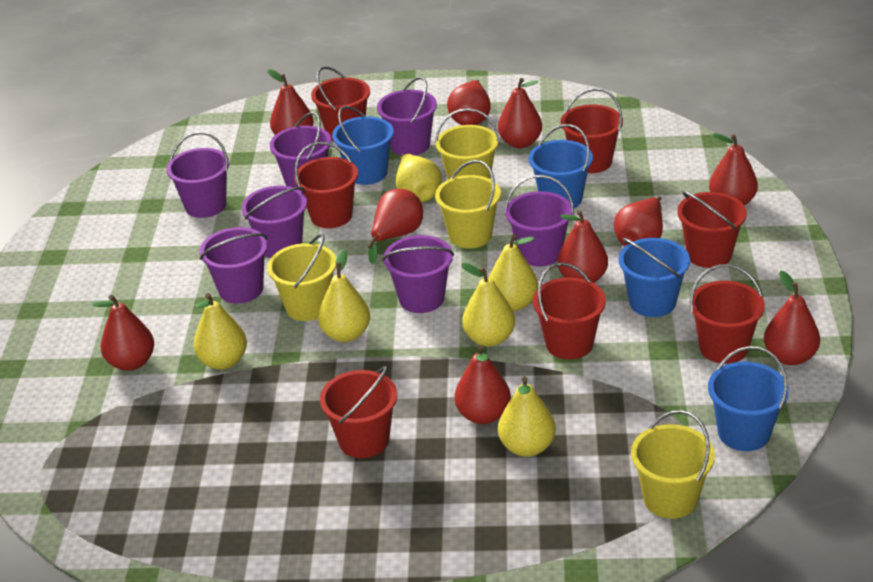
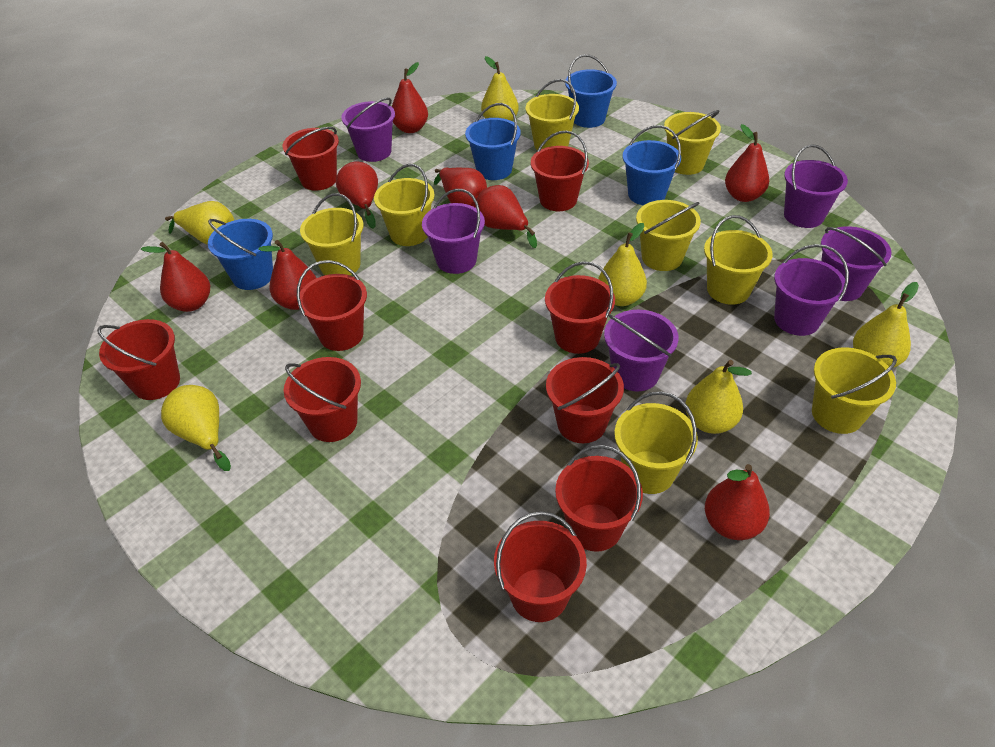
purple bucket: [166,132,229,218] [199,227,268,303] [241,186,307,258] [270,112,332,191] [377,77,437,155] [382,235,454,313] [504,175,574,267] = 7 -> [341,98,395,162] [422,189,485,274] [604,310,679,391] [774,244,849,336] [784,144,848,228] [821,226,892,301] = 6
red bucket: [294,142,358,228] [311,66,370,141] [320,366,397,458] [533,262,606,359] [561,88,623,173] [677,191,747,268] [689,264,765,364] = 7 -> [97,319,180,400] [283,127,339,191] [284,357,361,442] [297,260,367,351] [494,511,587,622] [531,130,589,211] [545,261,615,354] [546,357,624,443] [555,445,643,552] = 9
red pear: [92,294,154,371] [268,69,314,135] [367,189,423,264] [447,80,491,125] [454,345,511,424] [498,78,542,148] [557,210,608,283] [614,196,663,246] [709,133,758,206] [764,270,820,365] = 10 -> [141,242,210,312] [258,240,316,310] [336,162,378,229] [392,62,428,133] [434,168,487,208] [477,185,537,248] [705,464,770,540] [725,124,769,202] = 8
yellow bucket: [267,234,336,321] [435,108,500,180] [435,160,501,248] [631,410,715,519] = 4 -> [300,193,363,275] [374,164,435,246] [526,79,579,150] [614,392,698,494] [636,200,701,271] [664,110,721,175] [704,215,773,305] [812,347,897,434] = 8

